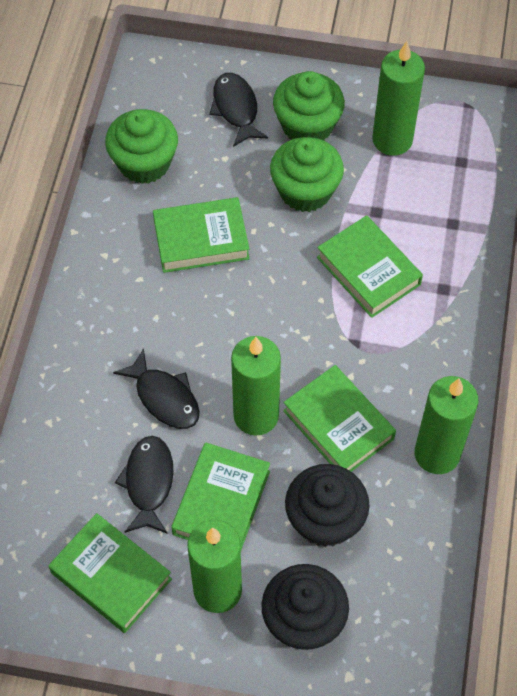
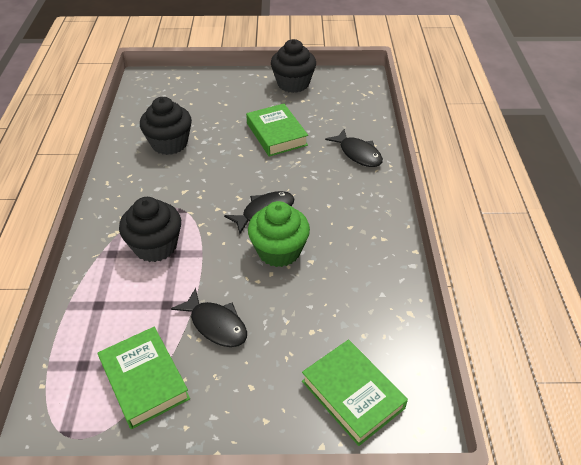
black cupcake: [261,564,349,650] [285,464,370,547] = 2 -> [119,197,181,262] [140,97,192,155] [271,39,316,93] = 3
green book: [48,513,172,633] [153,197,250,273] [171,442,270,550] [283,365,396,472] [317,215,423,318] = 5 -> [98,327,190,429] [246,104,308,157] [302,340,408,446] = 3
green candle: [188,520,242,613] [231,336,281,436] [372,41,425,156] [415,376,478,474] = 4 -> none = 0
green cupcake: [105,109,178,184] [270,137,344,212] [273,71,345,140] = 3 -> [248,201,310,267] = 1

